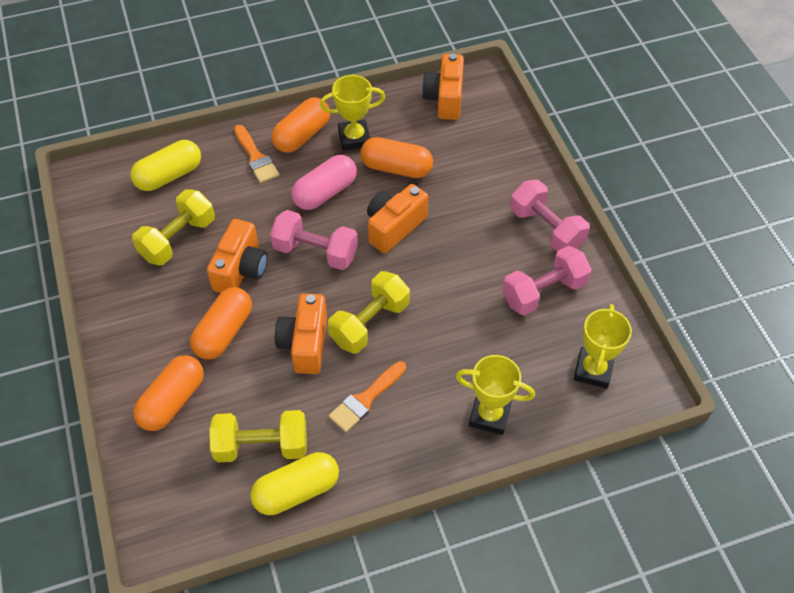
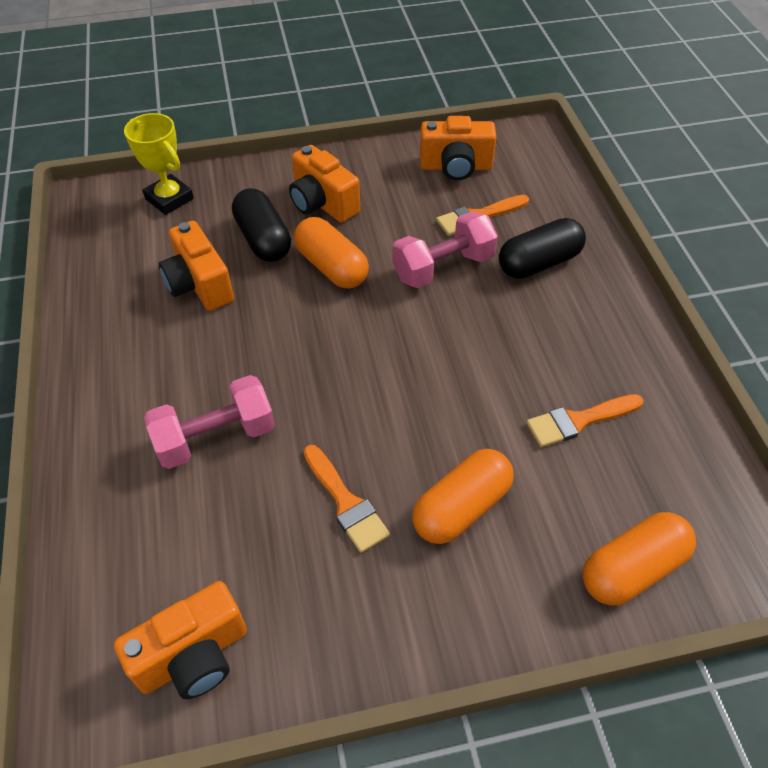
black capsule: none = 0 -> [232,188,291,262] [499,218,586,279] = 2
orange brush: [234,125,279,183] [329,361,406,432] = 2 -> [303,445,390,553] [436,195,529,236] [526,394,643,447] = 3
orange capsule: [133,355,204,431] [190,287,252,360] [271,97,330,153] [360,137,433,178] = 4 -> [294,217,369,289] [412,449,514,544] [583,512,696,605] = 3
pink capsule: [291,155,357,210] = 1 -> none = 0
pink dumbbell: [270,210,358,270] [502,246,592,316] [510,180,590,251] = 3 -> [144,375,275,469] [392,212,498,288] = 2
yellow capsule: [130,140,201,191] [250,452,339,515] = 2 -> none = 0
yellow dumbbell: [132,189,215,265] [209,410,307,462] [328,271,410,353] = 3 -> none = 0
yellow trophy: [320,75,385,151] [455,355,535,435] [574,304,632,389] = 3 -> [124,113,194,215] = 1

